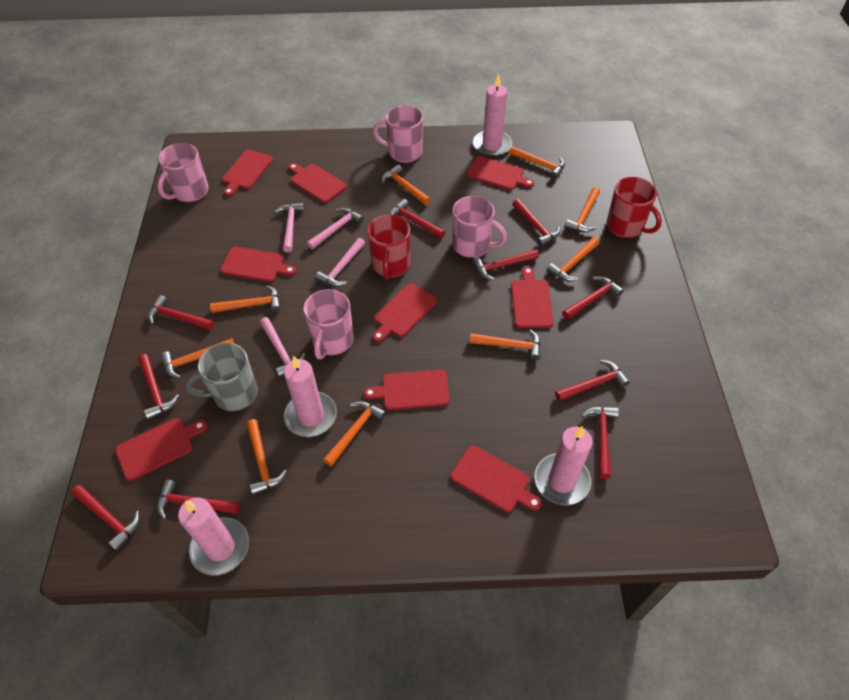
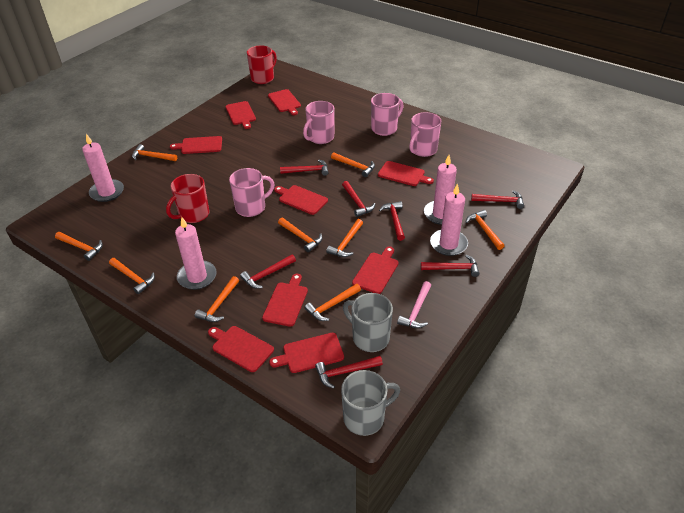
grey mug: [185,343,258,411] = 1 -> [341,370,400,436] [343,293,393,352] = 2
pink hammer: [260,317,306,378] [275,203,304,252] [307,208,364,249] [315,238,365,287] = 4 -> [397,281,431,328] = 1
red hammer: [71,485,140,551] [138,354,179,420] [148,295,214,330] [157,480,240,519] [390,199,445,239] [472,249,539,281] [512,199,560,246] [555,360,630,402] [562,276,624,320] [581,407,619,479] = 10 -> [240,254,296,289] [280,160,329,176] [315,356,383,388] [342,181,375,217] [379,201,405,241] [421,255,479,277] [471,190,524,209] = 7

